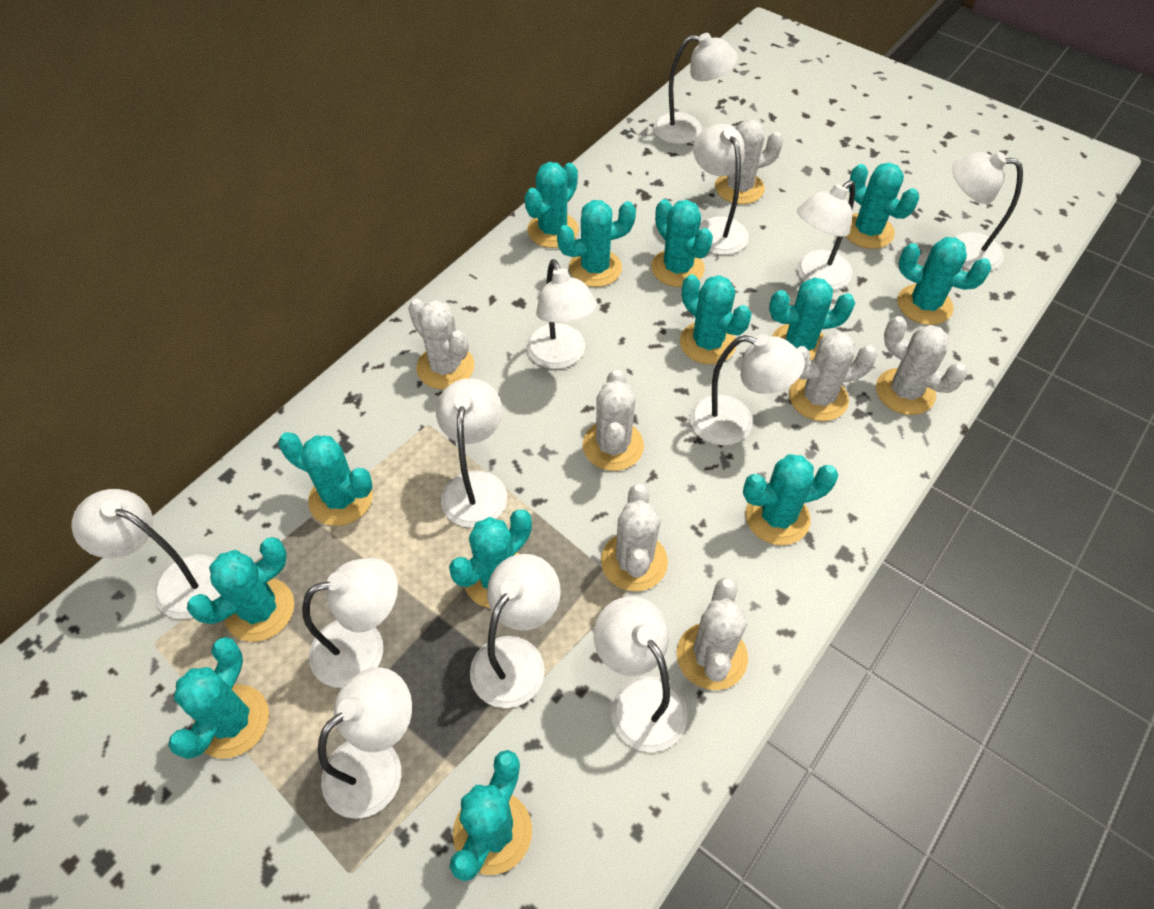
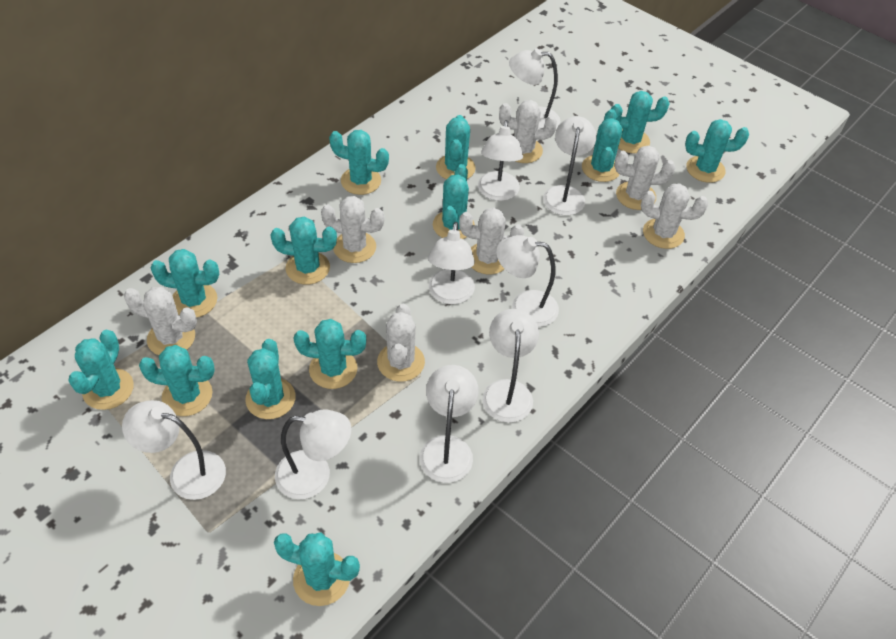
white lamp: [71,489,221,619] [302,558,398,688] [318,667,412,819] [436,378,507,528] [470,554,561,708] [526,259,597,369] [594,596,688,752] [653,33,738,144] [690,334,805,446] [693,124,749,255] [797,180,855,290] [952,152,1023,270] = 12 -> [122,400,226,500] [275,410,351,499] [420,365,479,483] [428,222,475,304] [478,120,523,201] [482,309,539,423] [496,235,559,327] [509,48,560,129] [543,116,596,216] = 9

